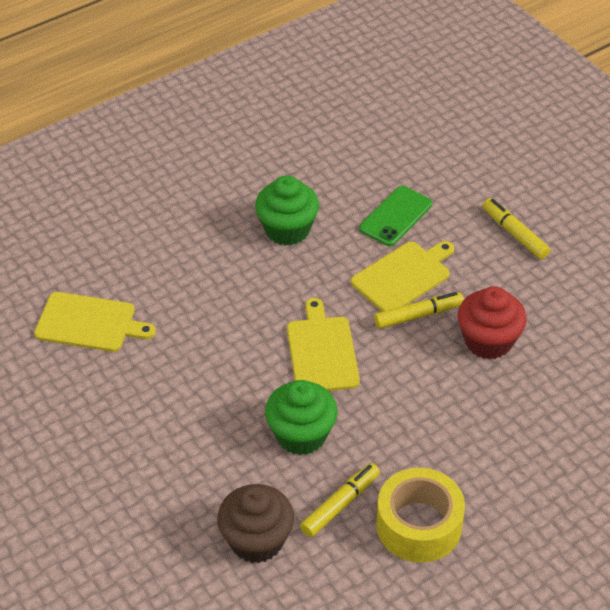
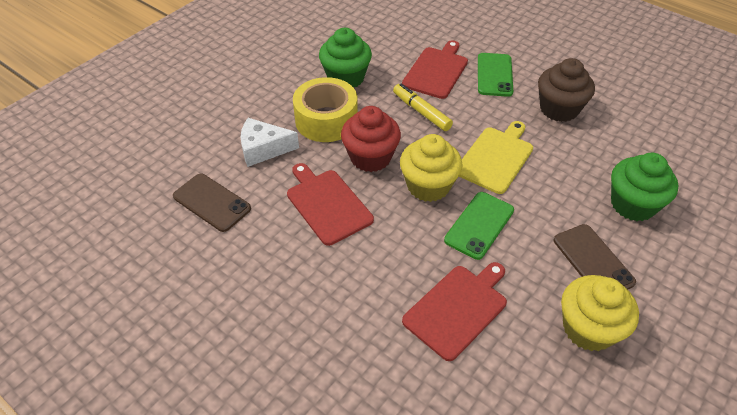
brown phone: none = 0 -> [173,174,251,232] [554,224,636,290] = 2
green phone: [359,186,432,246] = 1 -> [444,192,514,260] [478,53,513,97] = 2
red cutting board: none = 0 -> [287,163,374,246] [402,40,468,99] [402,262,507,361] = 3
white cheese: none = 0 -> [241,118,299,167] = 1
yellow cupcake: none = 0 -> [400,134,463,202] [561,275,639,351] = 2
yellow cutting board: [34,292,156,352] [287,298,360,391] [351,241,454,312] = 3 -> [459,121,533,194] = 1
yellow marker: [300,463,380,537] [374,292,464,329] [483,198,550,259] = 3 -> [393,83,453,131] = 1

